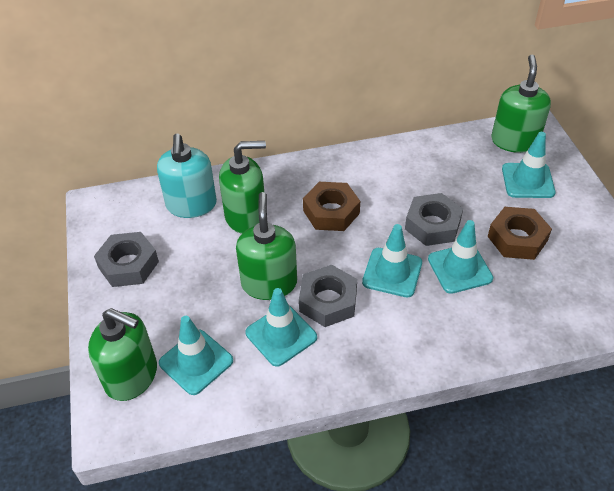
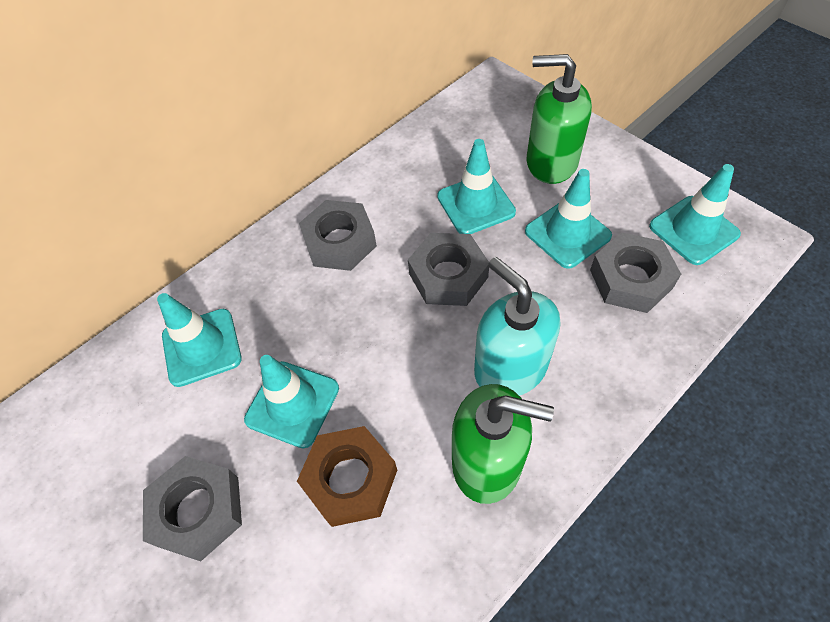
brown nut: [303,182,360,231] [488,207,552,260] = 2 -> [297,426,397,527] = 1
green soap dispenser: [88,308,157,401] [219,141,266,233] [236,192,297,300] [491,55,551,153] = 4 -> [452,384,554,504] [527,54,592,184] = 2
grey nut: [94,232,159,287] [299,265,357,327] [405,193,463,246] = 3 -> [143,456,242,561] [299,200,377,271] [408,233,489,306] [590,233,681,313] = 4

